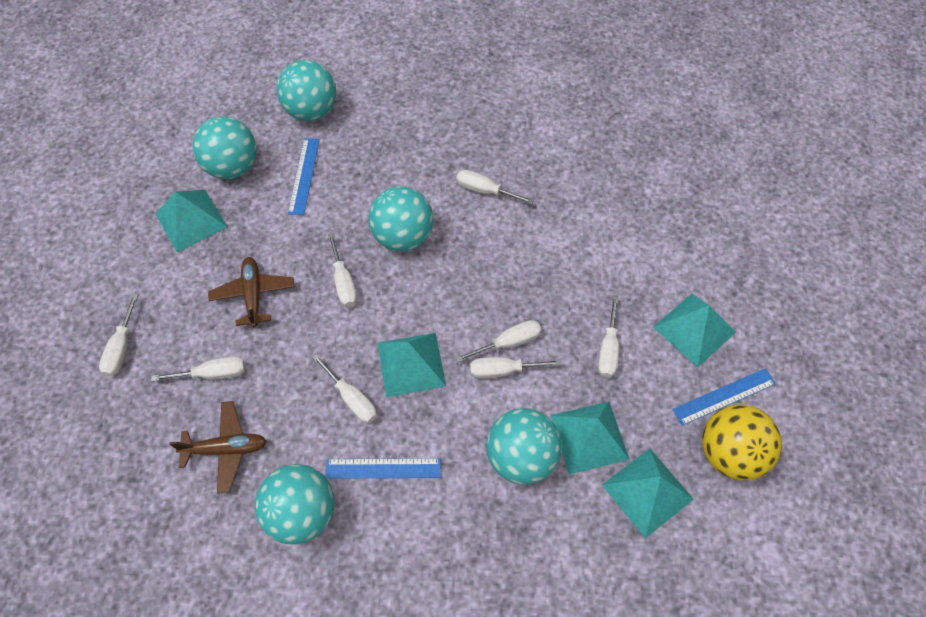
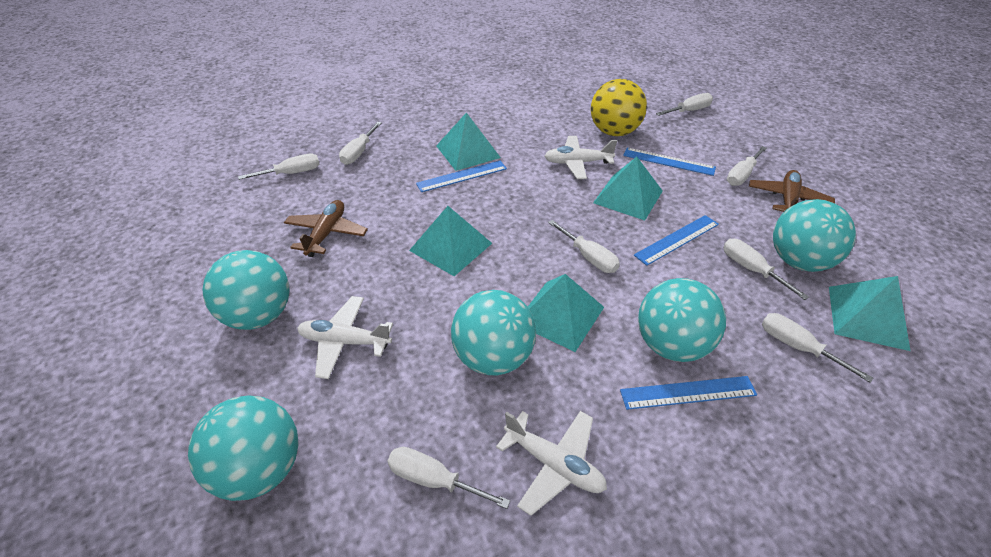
blue ruler: [288,138,320,215] [325,458,441,479] [672,368,776,426] = 3 -> [416,161,507,192] [620,376,757,410] [623,148,716,176] [634,215,719,266] = 4
white plane: none = 0 -> [297,296,393,379] [496,411,607,516] [545,136,617,179] = 3

